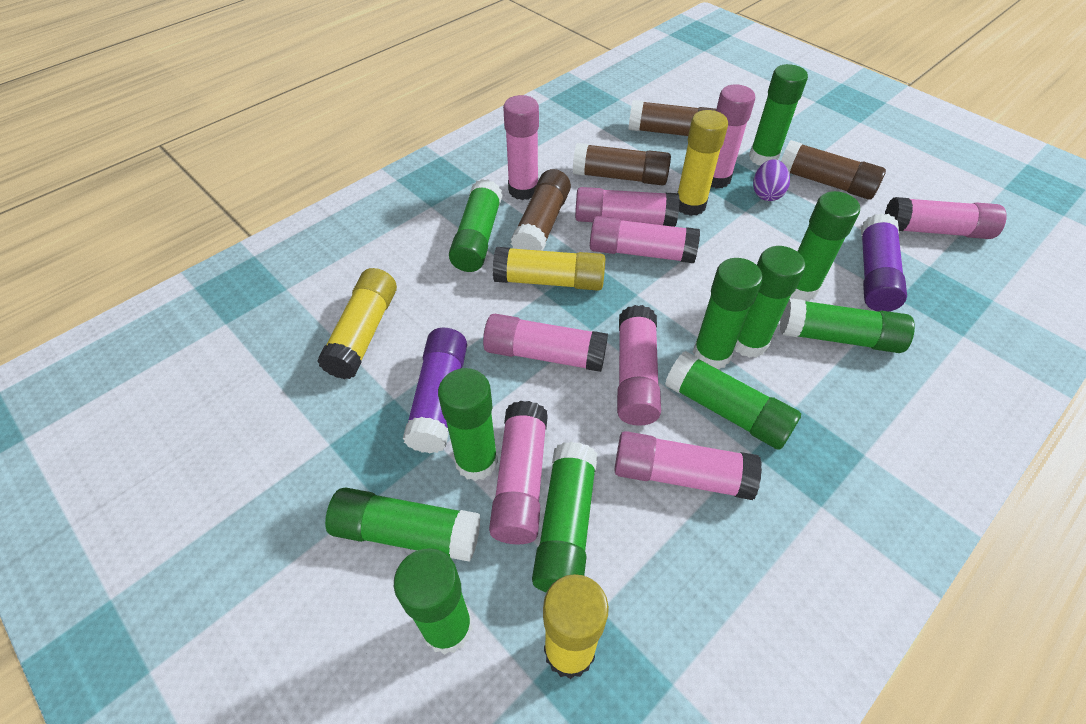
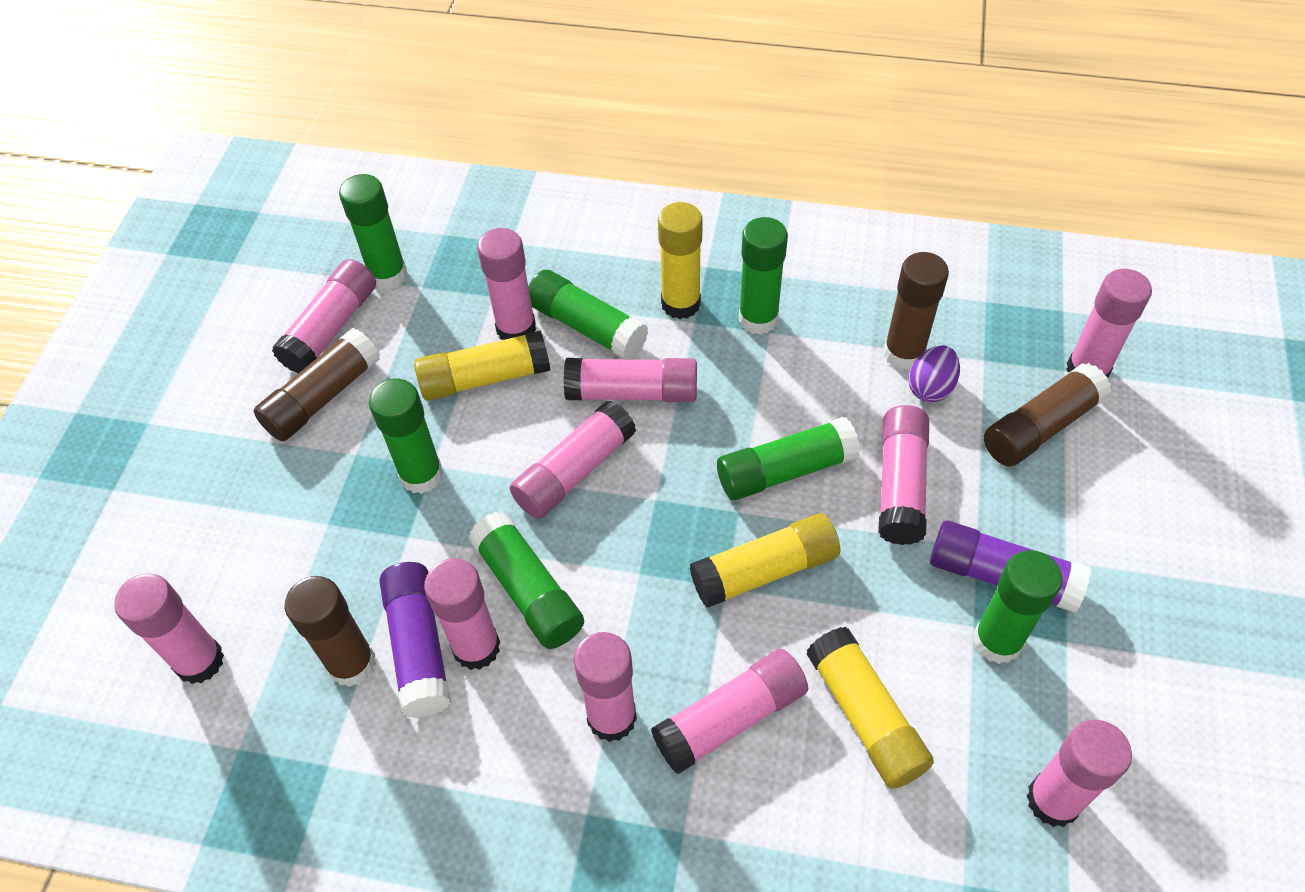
green glue stick: [325,487,481,562] [394,548,473,655] [438,368,498,481] [449,179,503,272] [532,442,597,593] [665,351,801,450] [693,258,763,370] [734,246,805,358] [749,64,808,165] [780,298,915,353] [790,191,860,301] = 11 -> [339,174,408,290] [369,379,443,494] [469,511,584,649] [528,270,648,359] [717,417,860,500] [738,217,788,335] [973,550,1063,664] = 7
pink glue stick: [483,314,608,372] [489,401,548,544] [503,95,539,200] [575,187,680,227] [590,216,700,263] [614,431,762,500] [617,305,661,426] [711,85,755,189] [885,197,1007,239] = 9 -> [114,573,224,684] [272,259,376,373] [424,558,500,670] [477,228,536,340] [510,400,636,519] [564,358,697,402] [574,632,637,742] [651,649,808,774] [878,405,929,545] [1026,720,1132,827] [1066,269,1152,377] = 11

